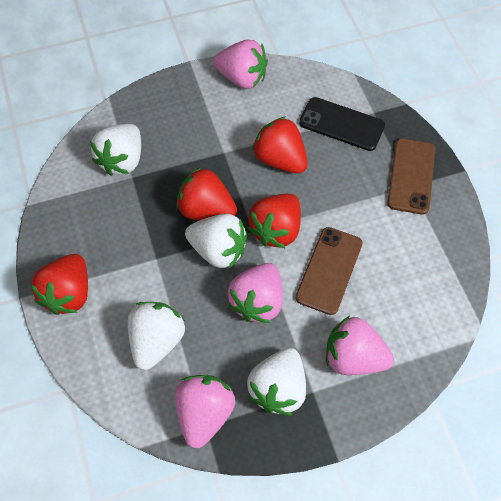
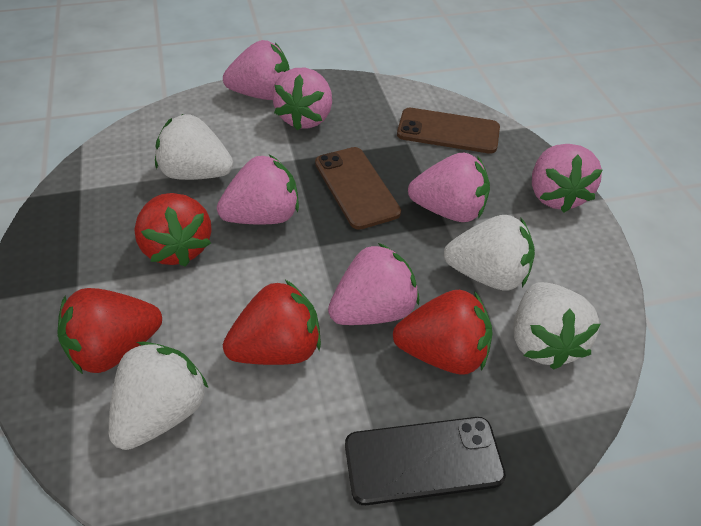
pink strawberry: [175,375,235,448] [213,40,268,89] [228,263,283,323] [326,316,394,375] = 4 -> [217,155,299,224] [223,40,290,100] [272,68,332,130] [328,243,419,325] [408,153,490,222] [532,144,602,213] = 6

